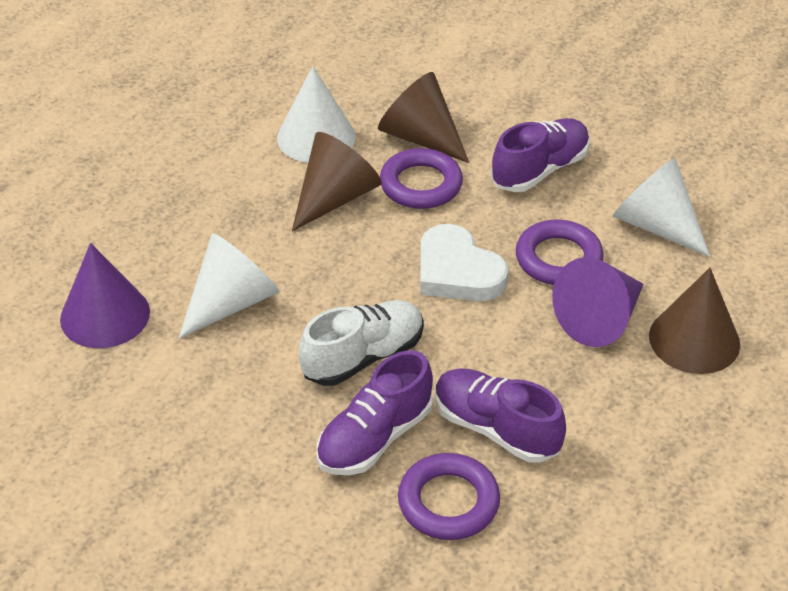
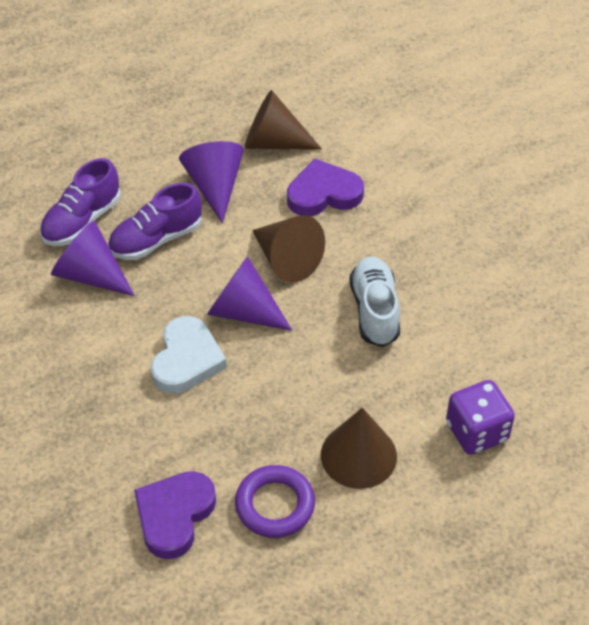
purple cone: [60,243,150,348] [552,257,644,347] = 2 -> [51,220,135,296] [179,141,244,223] [207,256,292,331] = 3
purple dice: none = 0 -> [446,380,515,455] = 1
purple heart: none = 0 -> [134,471,216,559] [287,159,364,216] = 2
purple ring: [380,148,463,209] [398,453,500,540] [516,220,604,285] = 3 -> [235,465,315,538] = 1
purple shoe: [316,350,433,475] [435,368,566,463] [491,118,590,192] = 3 -> [40,158,121,246] [108,183,202,260] = 2
white cone: [179,233,279,339] [277,66,355,163] [613,158,710,257] = 3 -> none = 0

